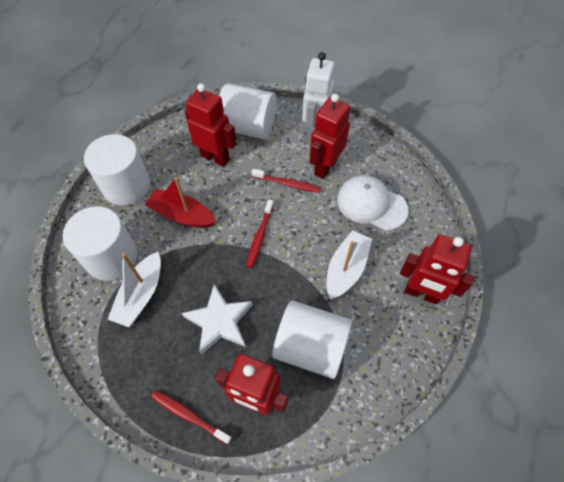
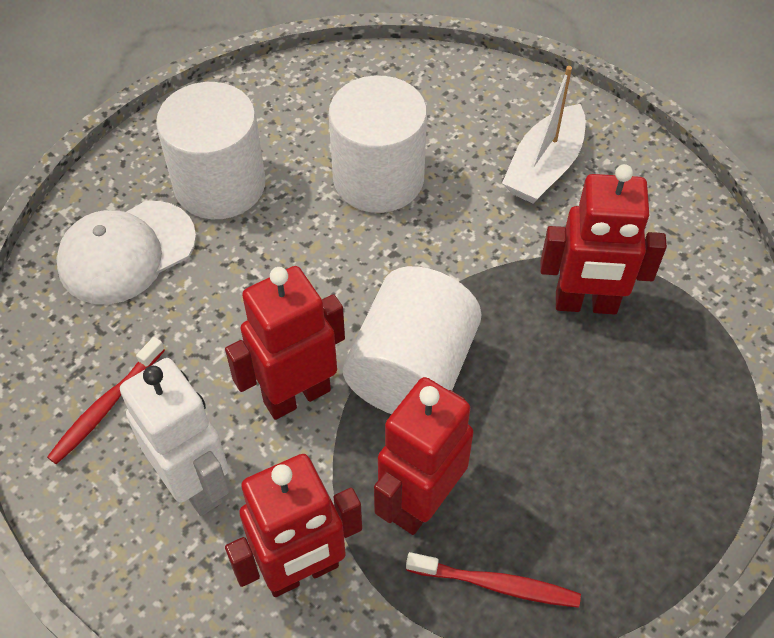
red boat: [145,177,216,228] = 1 -> none = 0
red toothbrush: [151,391,232,445] [246,200,274,268] [251,169,321,193] = 3 -> [47,337,165,464] [406,552,581,608] = 2
white boat: [108,252,161,327] [327,230,372,299] = 2 -> [502,66,586,204] = 1
white cylinder: [63,206,138,281] [84,134,150,206] [219,83,276,139] [272,301,352,379] = 4 -> [156,82,266,219] [329,75,427,213] [343,266,481,414] = 3
white star: [182,284,253,355] = 1 -> none = 0

